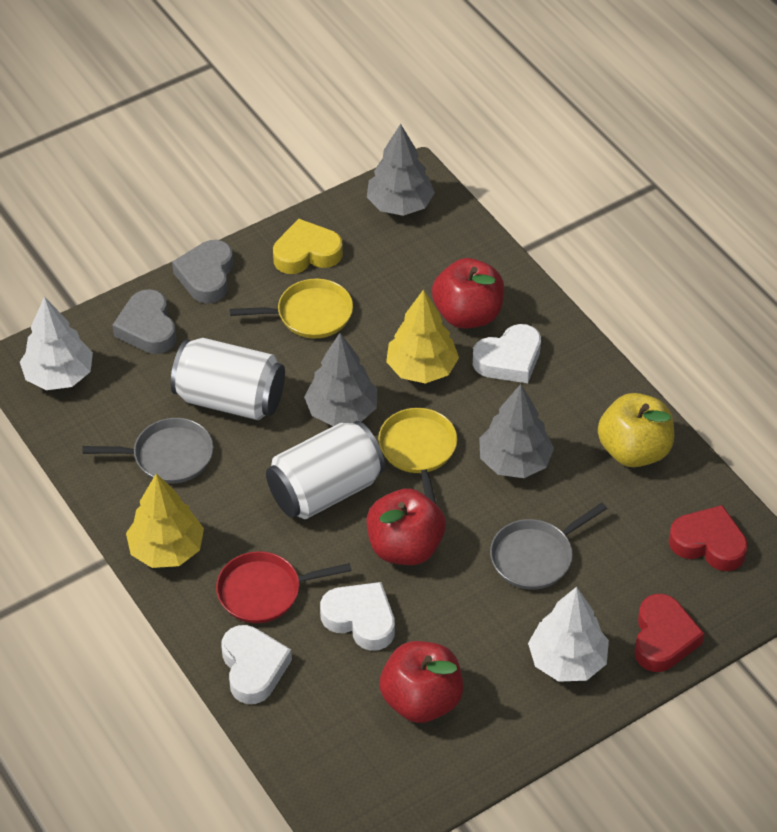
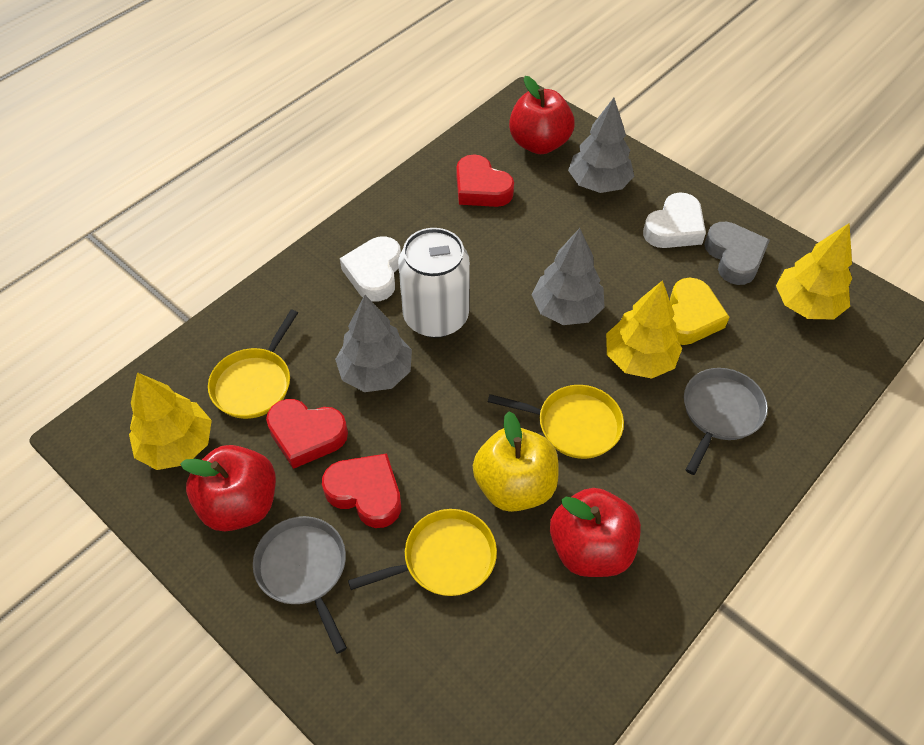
grey heart: [112,289,176,354] [172,240,233,303] = 2 -> [704,222,770,285] = 1
red heart: [634,594,705,672] [669,505,748,571] = 2 -> [266,399,348,469] [322,453,401,528] [457,154,514,207] = 3
red pan: [216,551,352,623] = 1 -> none = 0
white can: [171,338,285,420] [266,421,385,519] = 2 -> [398,228,470,338] = 1
white heart: [221,625,292,704] [320,582,395,651] [473,324,541,383] = 3 -> [340,236,401,302] [643,192,706,248] = 2
white tree: [20,297,93,390] [528,587,609,682] = 2 -> none = 0
yellow pan: [230,279,353,338] [378,408,457,504] = 2 -> [208,309,298,419] [348,509,497,596] [488,385,624,459] = 3
yellow tree: [126,473,204,568] [386,289,459,384] = 2 -> [129,372,212,470] [606,280,682,379] [776,223,852,320] = 3

